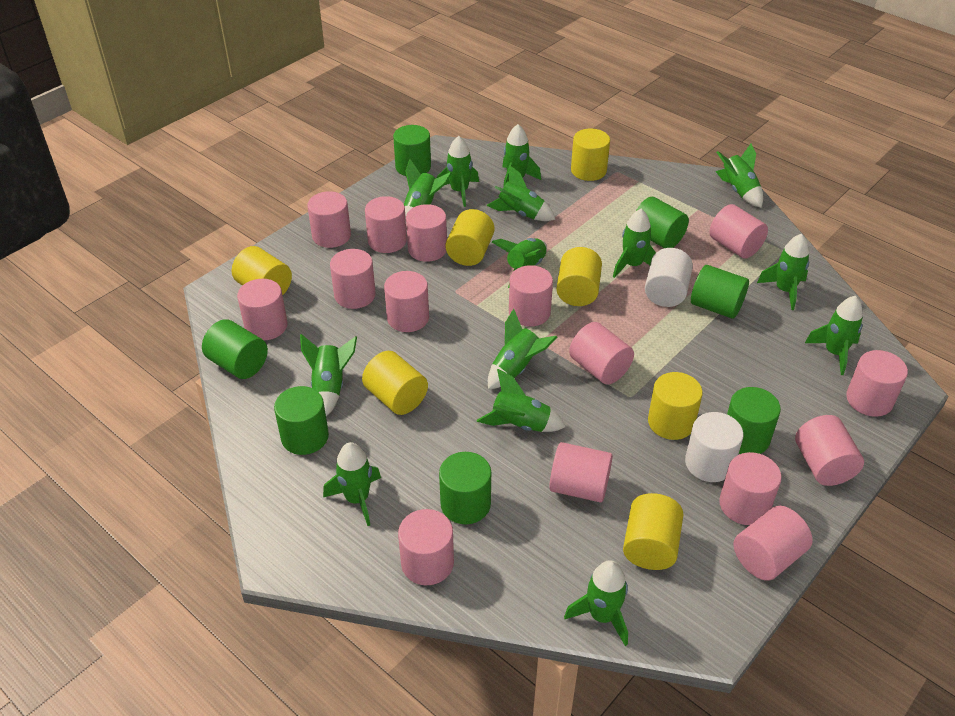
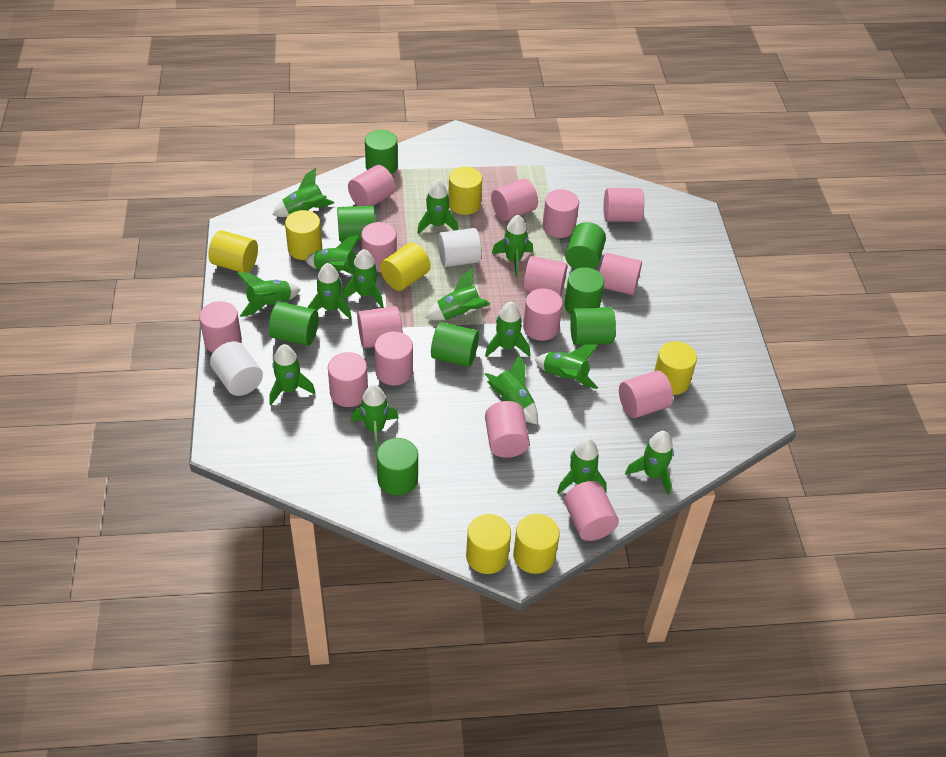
green cylinder: [202,319,268,379] [274,386,329,455] [393,125,431,176] [439,452,491,524] [636,197,689,248] [691,265,749,319] [727,387,781,454] = 7 -> [269,302,319,346] [337,205,375,242] [365,130,398,174] [377,438,418,496] [431,322,479,367] [565,222,606,269] [565,267,604,315] [570,307,616,345] = 8
green rocket: [300,334,357,416] [323,442,381,526] [404,159,452,218] [437,136,479,207] [477,369,566,432] [487,165,556,221] [488,309,557,390] [492,238,547,288] [503,124,541,187] [564,560,628,646] [613,209,656,278] [715,144,763,208] [757,234,809,310] [805,296,863,375] = 14 -> [237,272,301,317] [269,344,315,405] [273,168,334,217] [305,235,360,275] [308,263,352,320] [342,249,383,308] [351,384,399,451] [417,179,458,234] [426,268,490,320] [485,302,530,357] [485,355,538,424] [492,215,533,277] [535,344,598,389] [557,438,607,494] [625,431,674,495] = 15

